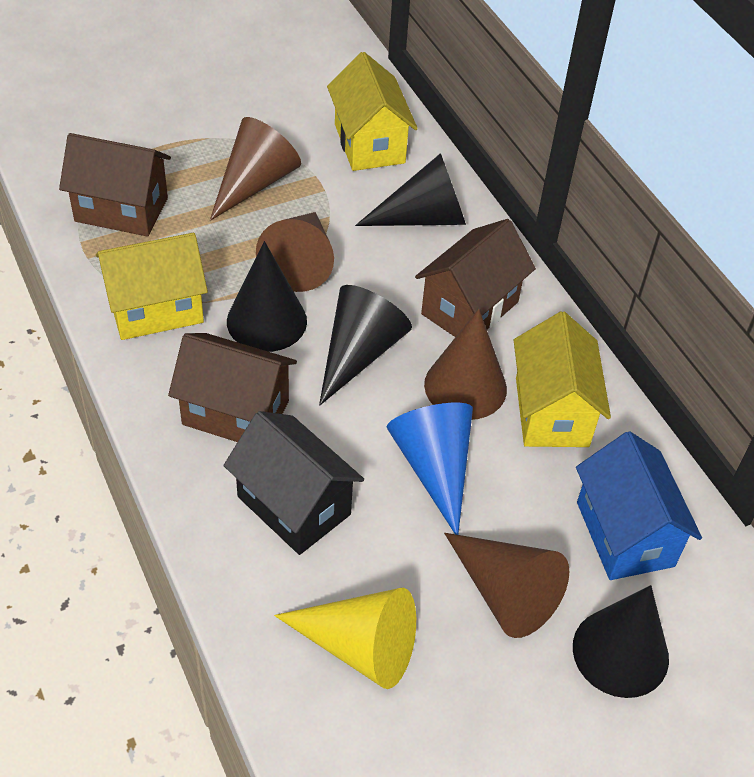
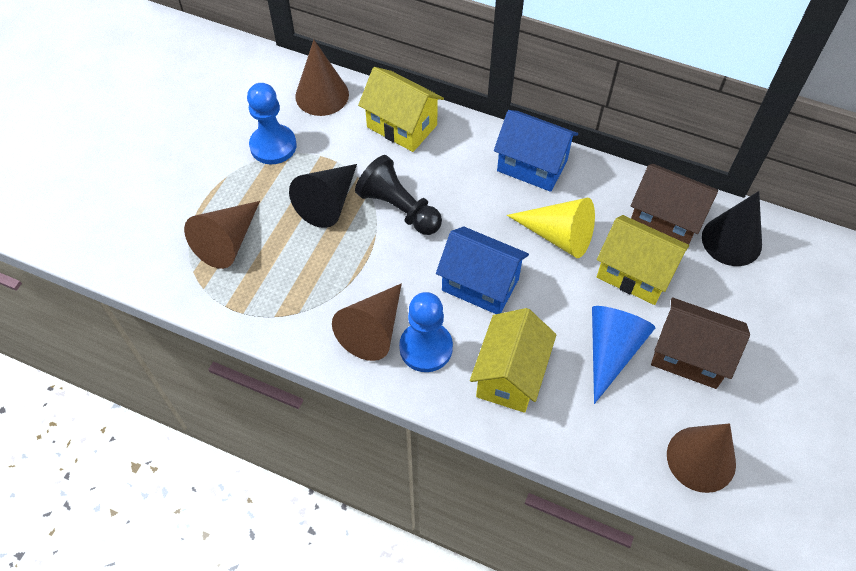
black cone: [227,241,307,352] [319,285,412,406] [355,153,466,226] [573,585,669,698] = 4 -> [289,164,357,228] [702,191,762,266] = 2
black house: [224,411,364,555] = 1 -> none = 0
black pawn: none = 0 -> [355,155,442,235] = 1
blue house: [576,431,702,580] = 1 -> [436,226,529,314] [494,110,578,192] = 2
blue pawn: none = 0 -> [247,83,296,164] [399,292,453,372] = 2
brown house: [59,133,171,237] [168,333,297,442] [415,219,536,337] = 3 -> [631,164,718,244] [651,298,750,389] = 2

